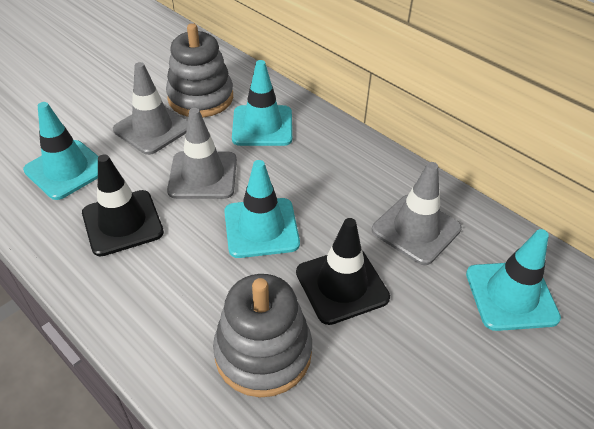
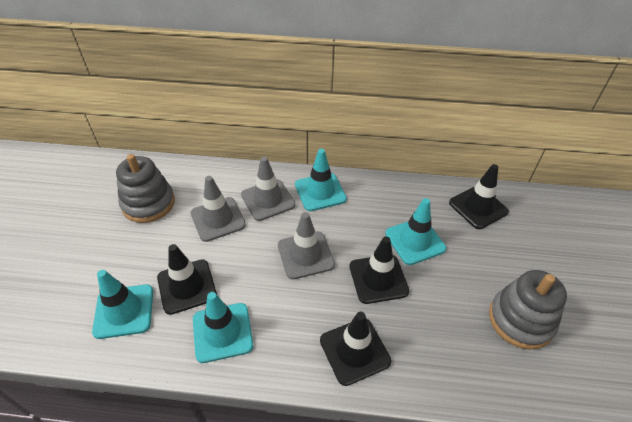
black traffic cone: [82,154,164,256] [296,218,390,325] = 2 -> [157,244,217,315] [320,312,392,386] [350,237,409,304] [449,164,509,229] = 4

